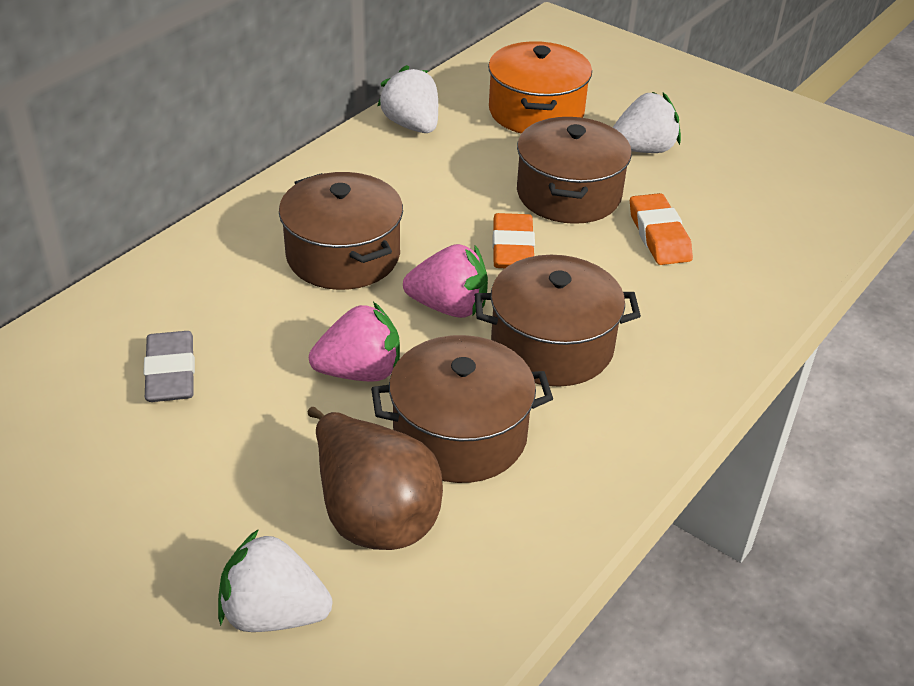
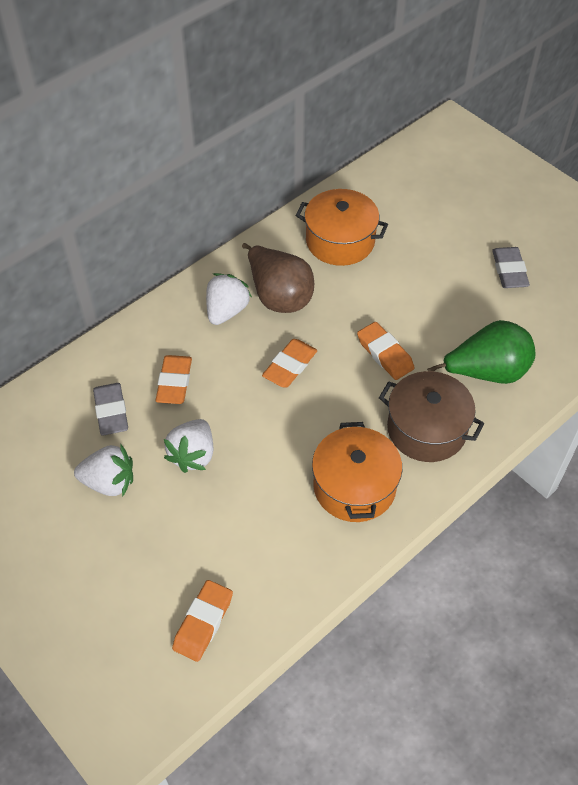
brown pot: [279,172,403,290] [371,335,553,483] [474,255,641,387] [517,117,632,224] = 4 -> [379,371,484,462] = 1
green pear: none = 0 -> [427,320,535,384] = 1
grey eraser: [143,331,195,402] = 1 -> [93,383,128,436] [492,247,530,288] = 2
orange eraser: [492,213,535,268] [630,193,693,265] = 2 -> [156,355,192,404] [172,580,233,662] [262,339,317,387] [357,322,415,380] = 4
orange pot: [488,41,592,133] = 1 -> [295,189,388,266] [312,422,402,522] = 2
pink strawberry: [309,302,400,382] [403,244,488,318] = 2 -> none = 0

